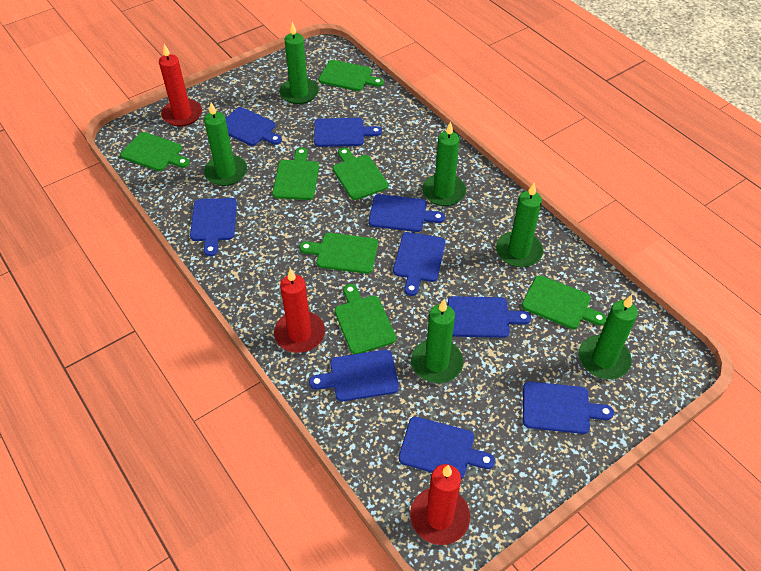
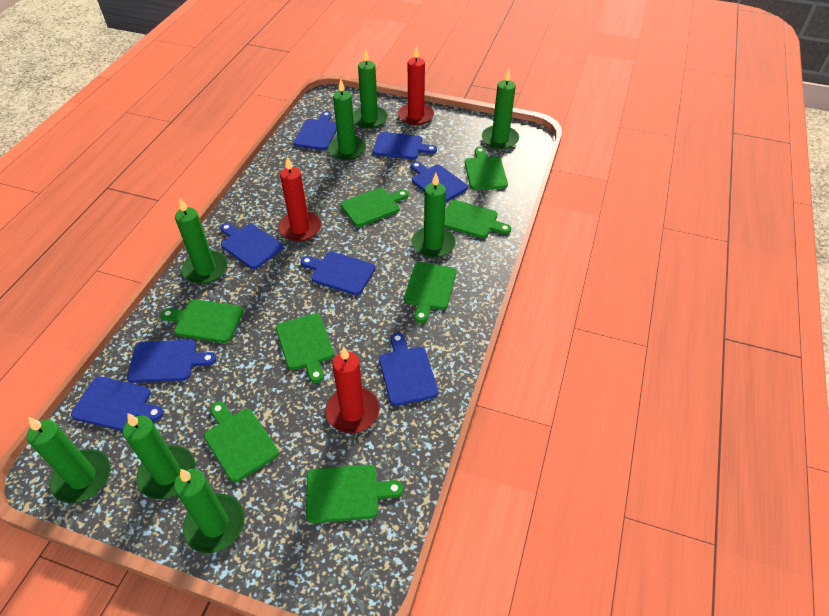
blue cutting board: [190,198,237,256] [225,107,282,146] [309,350,399,401] [314,118,382,147] [369,194,445,232] [393,232,445,296] [399,417,495,479] [448,296,531,338] [523,382,614,434] = 9 -> [71,376,164,431] [127,340,216,383] [220,223,283,269] [293,111,337,150] [300,252,375,295] [373,132,437,160] [379,333,438,406] [411,161,468,202] = 8
green candle: [204,102,247,186] [280,22,319,104] [411,299,463,383] [422,121,466,206] [496,183,543,267] [579,295,638,379] = 6 -> [27,417,111,503] [123,413,196,499] [174,469,245,553] [175,198,228,284] [328,79,366,161] [353,49,388,129] [412,173,456,258] [482,68,519,149] = 8
green cutting board: [120,132,190,171] [272,147,319,200] [299,233,378,274] [318,60,384,91] [333,148,388,200] [335,284,396,354] [522,275,607,329] = 7 -> [161,299,243,343] [204,402,279,482] [276,313,334,383] [306,465,403,523] [341,188,409,227] [404,262,456,323] [444,200,511,238] [465,147,508,190] = 8

